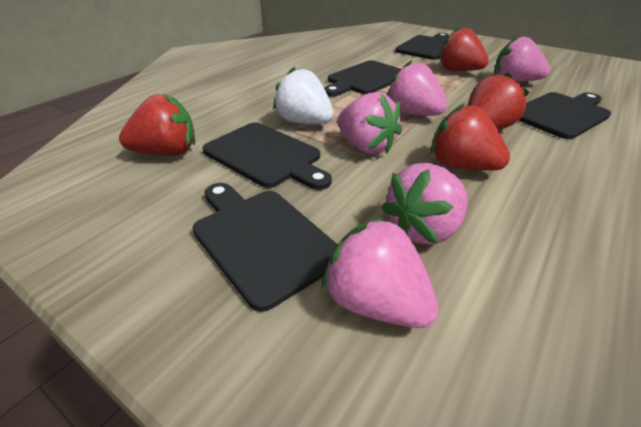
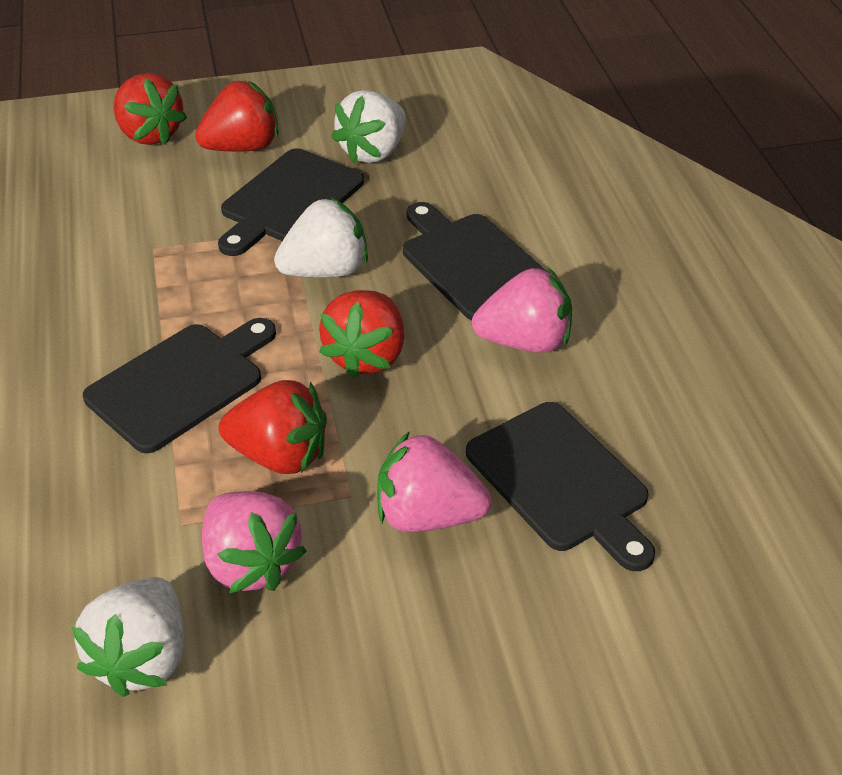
black cutting board: [193,183,338,312] [202,122,332,190] [324,60,401,96] [395,33,449,60] [518,92,611,139] = 5 -> [83,318,276,454] [218,148,364,256] [403,202,546,320] [466,402,655,571] = 4
pink strawberry: [321,217,439,328] [337,92,402,154] [381,163,468,245] [387,60,447,116] [494,35,550,82] = 5 -> [202,491,307,593] [377,431,491,532] [472,268,572,353] = 3
white strawberry: [273,66,334,124] = 1 -> [72,577,184,697] [274,197,368,278] [331,90,405,163] = 3

